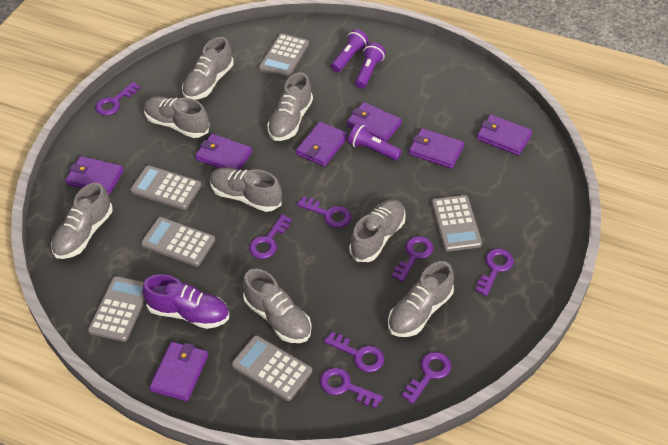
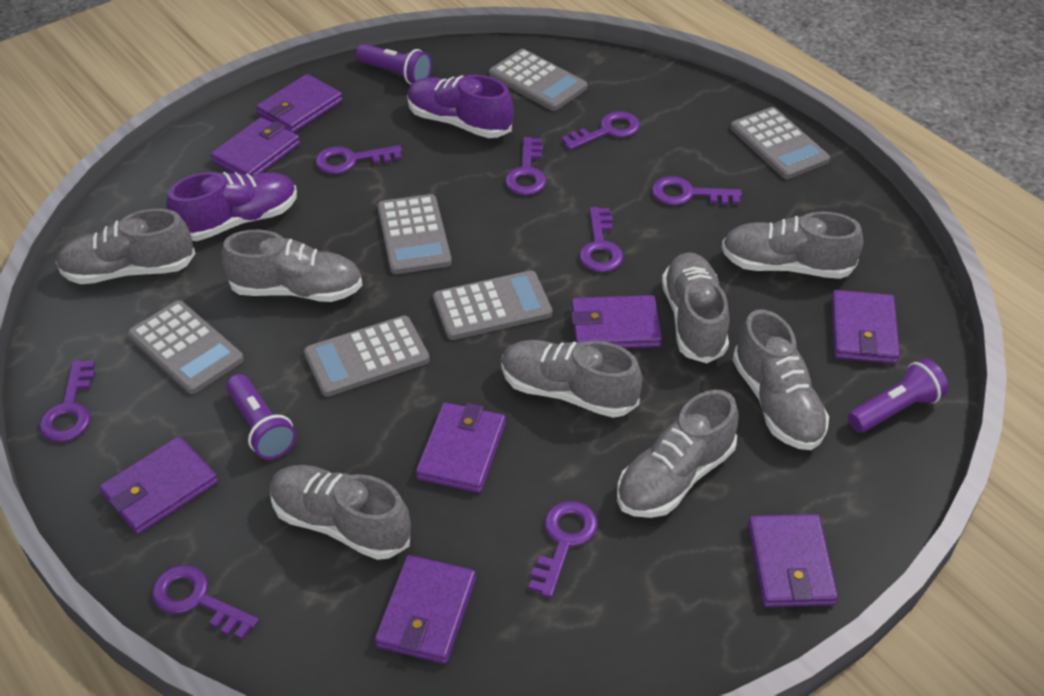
purple shoe: [142,274,229,329] = 1 -> [166,172,297,241] [407,75,514,138] = 2
purple wallet: [65,156,124,195] [149,342,208,401] [195,134,252,170] [296,121,348,167] [346,102,402,142] [409,128,464,169] [477,114,532,156] = 7 -> [100,436,218,534] [210,117,300,175] [256,74,343,133] [375,555,476,664] [416,402,506,493] [571,295,662,348] [748,514,838,607] [831,290,900,364] = 8

